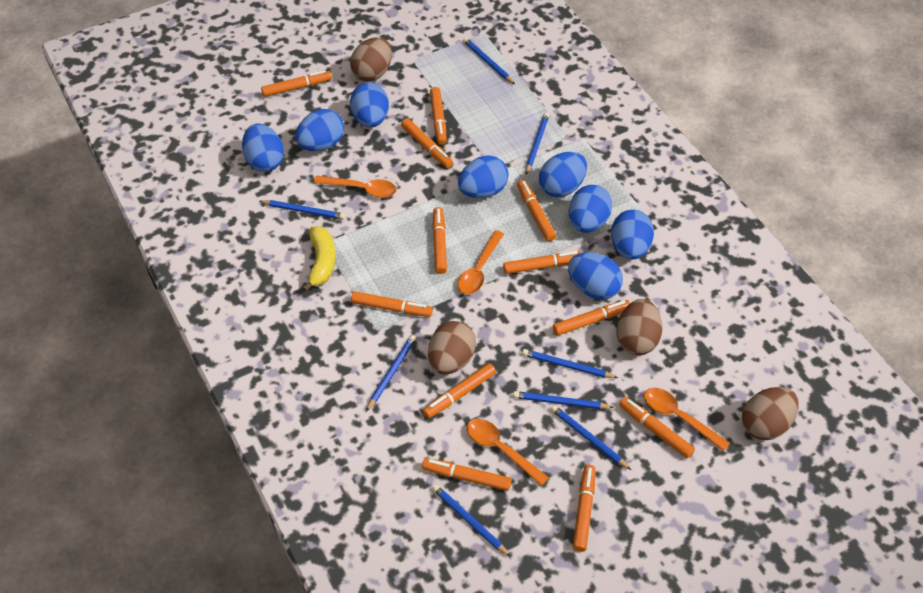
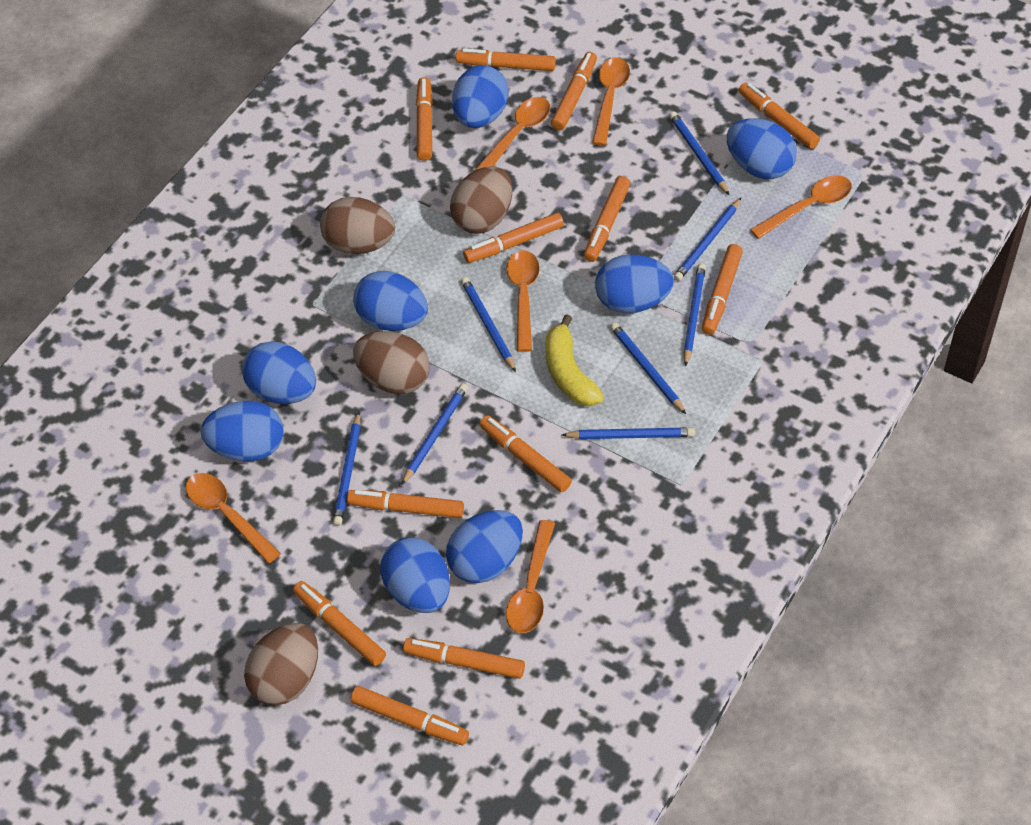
orange spoon: [314,176,397,198] [458,230,504,295] [467,418,549,486] [644,388,730,451] = 4 -> [186,473,281,564] [474,97,550,171] [506,250,540,352] [506,520,555,633] [592,58,630,146] [750,175,852,239] = 6

